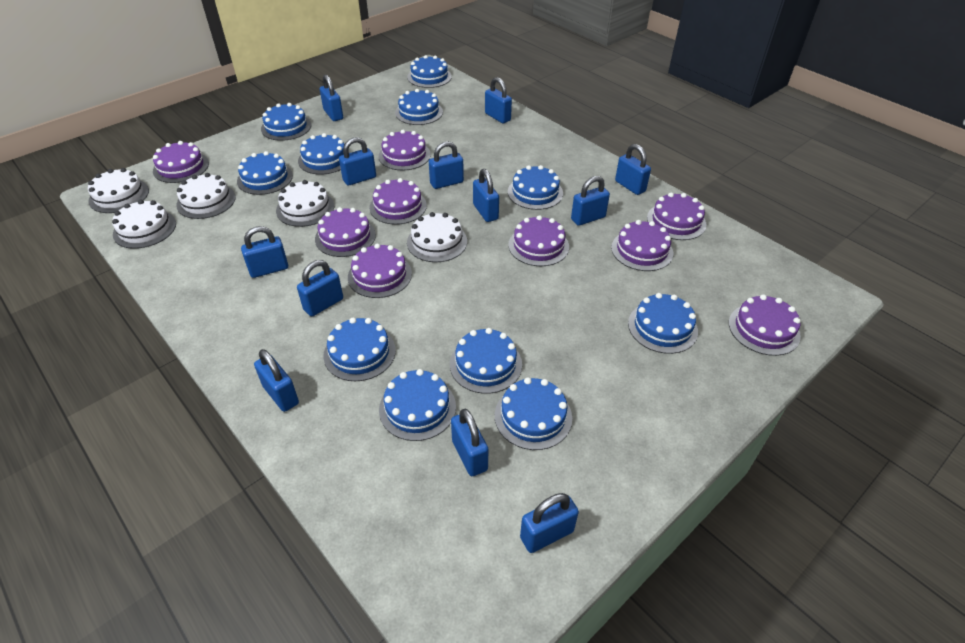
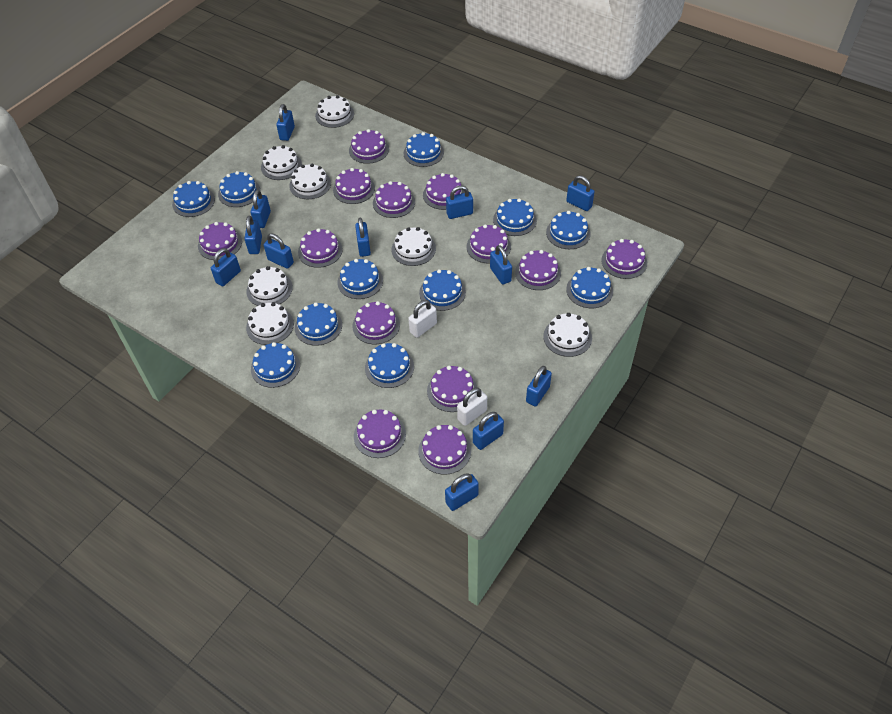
purple cake: [153,141,209,183] [315,207,376,257] [348,243,412,298] [369,178,427,225] [378,130,431,170] [508,215,569,266] [611,220,673,271] [647,193,707,240] [729,294,801,356] = 9 -> [198,222,242,260] [298,228,343,268] [333,168,375,204] [349,129,389,164] [352,301,400,344] [354,410,406,458] [373,181,415,218] [418,425,471,475] [423,173,465,210] [427,366,477,412] [466,225,511,264] [515,250,561,290] [601,239,647,279] = 13
white cake: [88,168,149,213] [112,200,176,249] [176,173,236,219] [276,180,334,227] [407,212,467,262] = 5 -> [246,266,293,306] [246,302,294,345] [261,145,302,180] [289,164,331,199] [315,95,354,128] [392,227,436,266] [543,313,592,357] = 7
white padlock: none = 0 -> [408,300,437,338] [457,388,487,426] = 2

